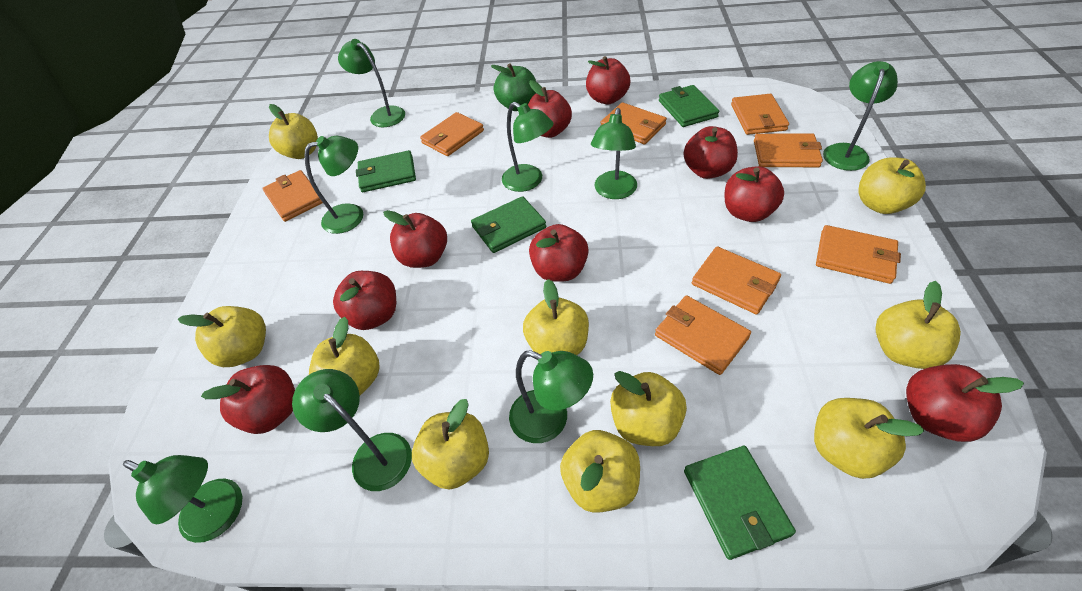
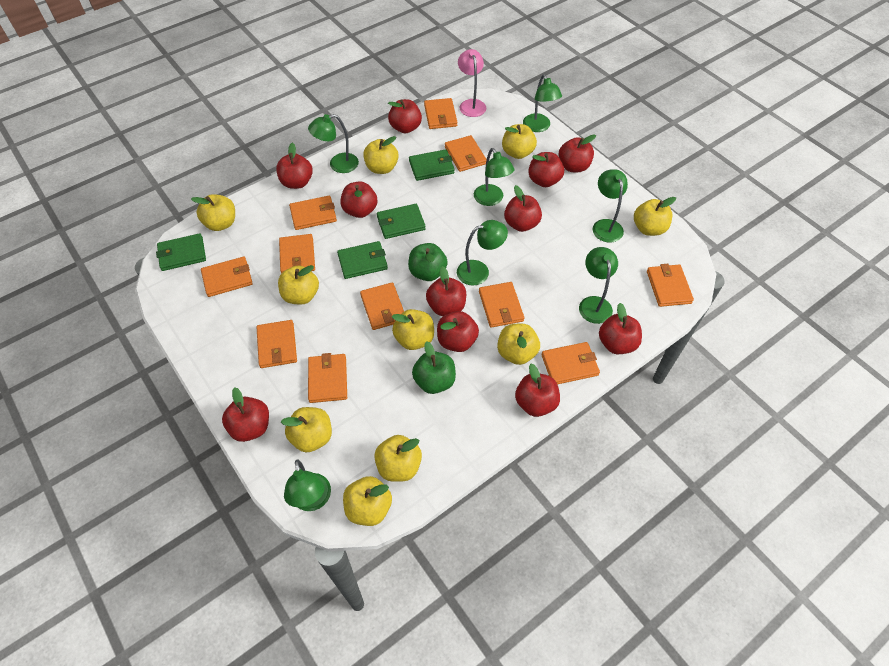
green apple: [491,63,536,111] = 1 -> [408,243,448,281] [412,341,456,394] = 2
green lamp: [123,455,242,543] [292,369,412,491] [304,136,363,234] [338,39,405,127] [502,102,554,192] [509,350,593,443] [591,108,637,199] [823,61,898,171] = 8 -> [284,460,331,511] [308,114,359,173] [457,220,508,285] [474,148,515,206] [523,74,562,132] [579,247,618,324] [592,169,628,243] = 7
orange wallet: [262,170,323,222] [420,112,484,156] [600,102,667,144] [655,295,751,375] [692,246,781,315] [731,94,789,135] [754,134,823,167] [816,225,901,284] = 8 -> [201,257,253,297] [256,320,297,368] [279,234,315,274] [289,196,337,230] [308,353,347,403] [360,282,404,330] [424,98,457,129] [445,135,487,172] [479,282,524,328] [541,342,600,384] [647,264,694,307] = 11
pink lamp: none = 0 -> [458,49,486,117] = 1
red apple: [201,365,295,434] [333,271,396,330] [383,210,447,268] [528,80,572,138] [529,224,589,282] [586,56,631,104] [683,126,738,179] [725,166,784,222] [906,364,1024,442] = 9 -> [222,387,269,442] [276,143,313,189] [341,181,377,218] [388,99,422,133] [426,266,466,316] [437,311,479,352] [504,185,542,232] [515,364,560,417] [528,152,564,187] [559,134,596,172] [599,303,642,354] = 11

